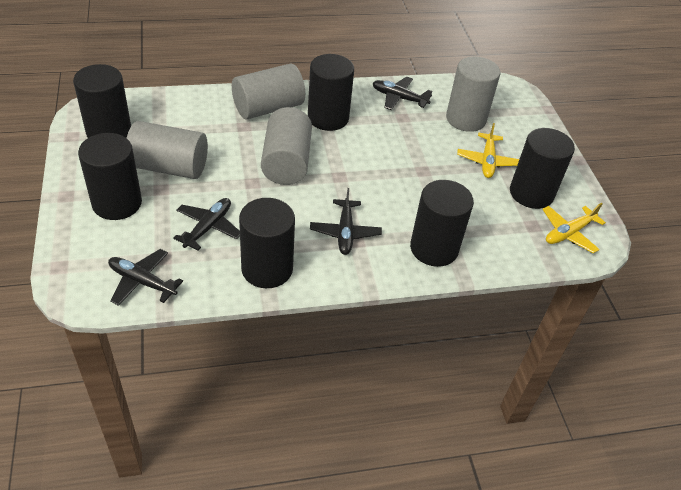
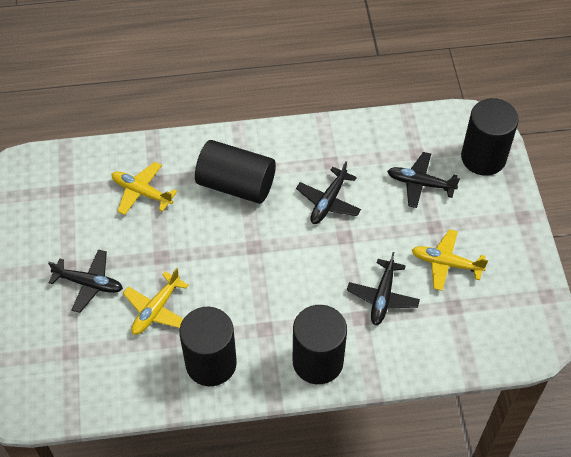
black cylinder: [73,64,131,138] [78,133,142,220] [239,198,295,288] [308,54,354,131] [410,180,474,267] [510,128,575,209] = 6 -> [179,307,237,386] [195,140,276,204] [293,305,347,384] [461,98,519,176] = 4
grey cylinder: [127,121,208,179] [232,63,305,119] [261,107,312,185] [446,56,500,132] = 4 -> none = 0
yellow plane: [457,123,519,178] [542,203,606,253] = 2 -> [112,162,177,215] [123,268,189,335] [412,229,488,291] = 3

